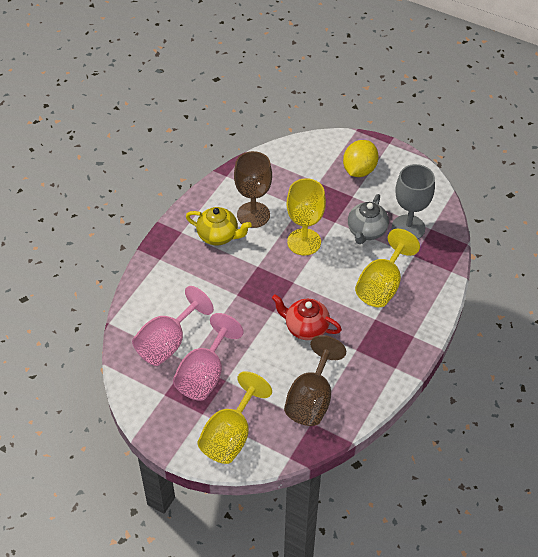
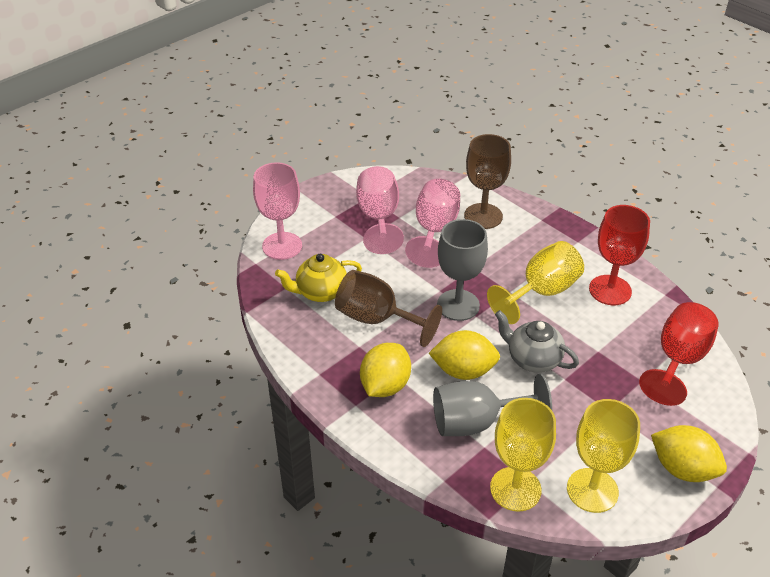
grey goblet: [392,164,435,239] = 1 -> [433,374,552,436] [437,219,488,321] = 2
pink goblet: [132,286,214,366] [173,313,244,401] = 2 -> [253,162,302,260] [356,166,404,254] [405,179,460,268] = 3
red goblet: none = 0 -> [589,205,650,305] [639,302,719,406] = 2
red teapot: [272,294,342,340] = 1 -> none = 0
yellow lemon: [343,140,378,177] = 1 -> [360,343,411,397] [429,330,500,380] [651,425,727,482] = 3

